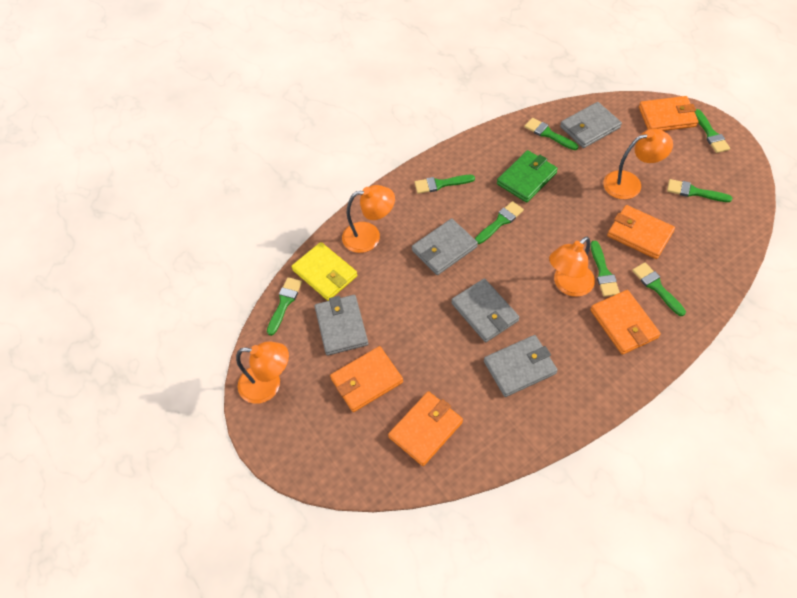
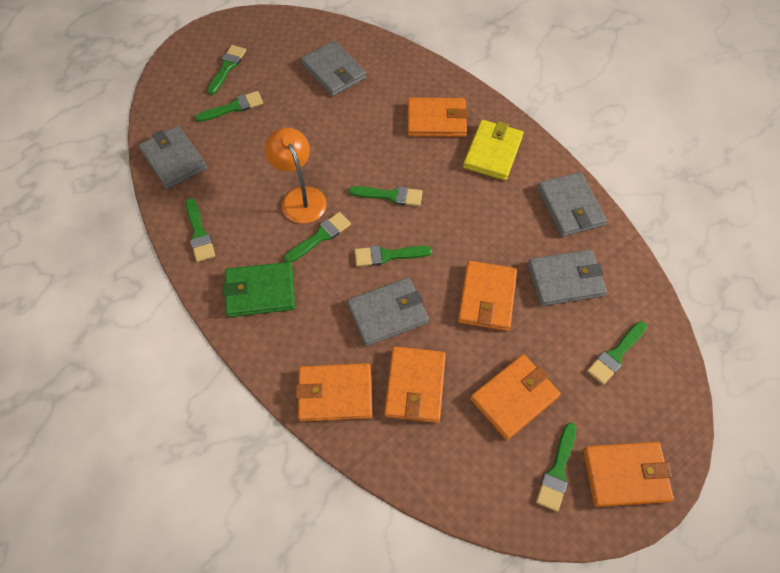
orange lamp: [236,342,289,404] [342,185,395,253] [549,237,595,297] [603,128,673,199] = 4 -> [265,127,327,224] = 1
orange wallet: [330,346,403,412] [388,391,463,466] [590,290,661,355] [607,205,675,259] [639,96,699,131] = 5 -> [296,363,373,422] [384,346,446,423] [408,97,468,137] [458,261,517,331] [470,354,561,440] [583,442,674,507] = 6

